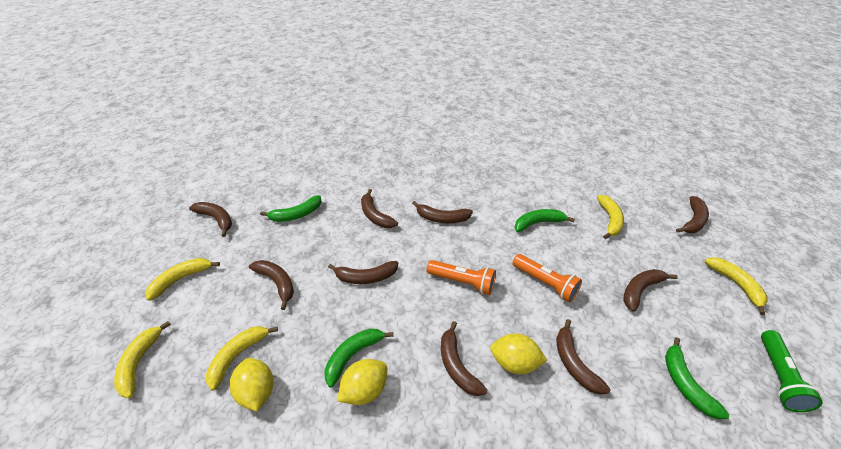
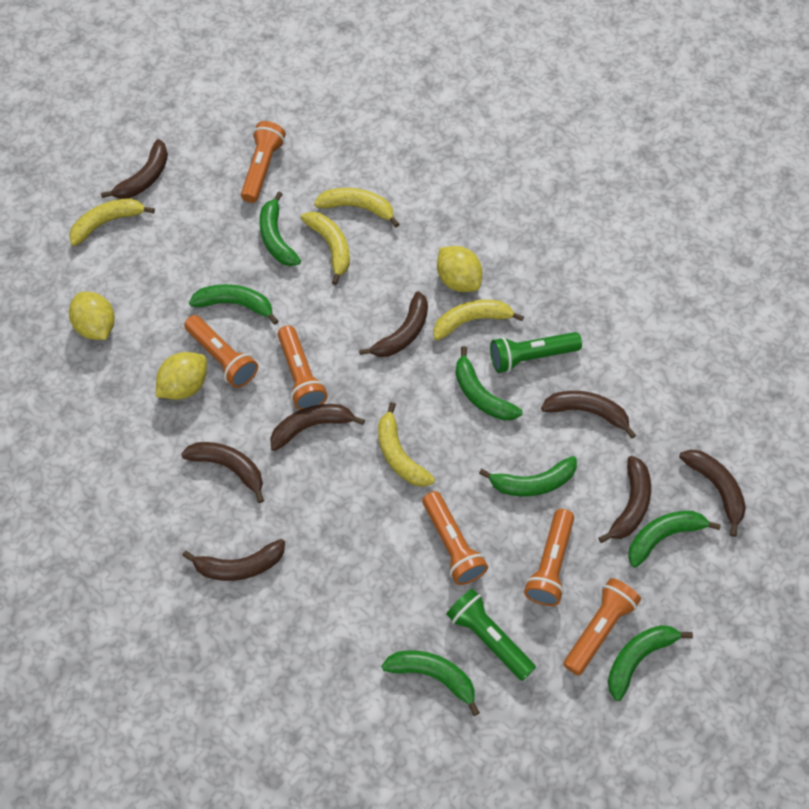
brown banana: [189,202,232,237] [249,260,294,310] [328,261,398,284] [361,189,398,228] [412,201,473,223] [441,321,487,396] [556,319,610,395] [623,269,678,312] [676,196,709,233] = 9 -> [101,139,168,199] [181,442,264,503] [182,539,285,581] [270,404,365,451] [359,291,428,357] [541,391,636,439] [598,456,651,543] [679,450,746,537] = 8
green banana: [260,195,322,222] [325,329,394,388] [514,209,575,232] [665,337,729,419] = 4 -> [189,284,278,325] [259,192,301,266] [381,650,480,716] [455,346,523,420] [479,456,577,496] [608,625,693,701] [628,511,721,568] = 7
green flashlight: [761,330,823,412] = 1 -> [446,588,536,681] [490,332,582,373] = 2
orange flashlight: [427,260,496,295] [513,254,582,302] = 2 -> [184,315,258,388] [241,121,286,203] [278,325,328,410] [422,491,488,585] [524,509,574,606] [563,578,641,676] = 6

